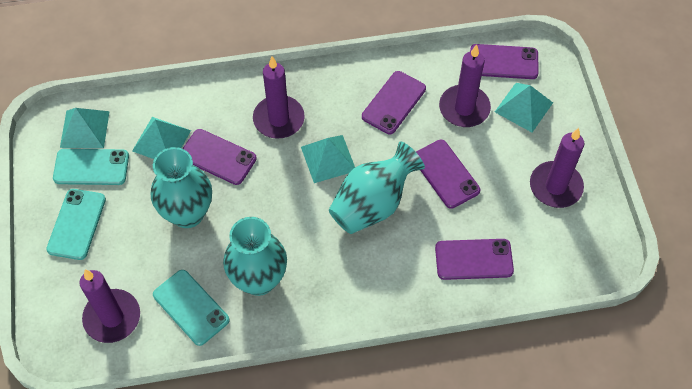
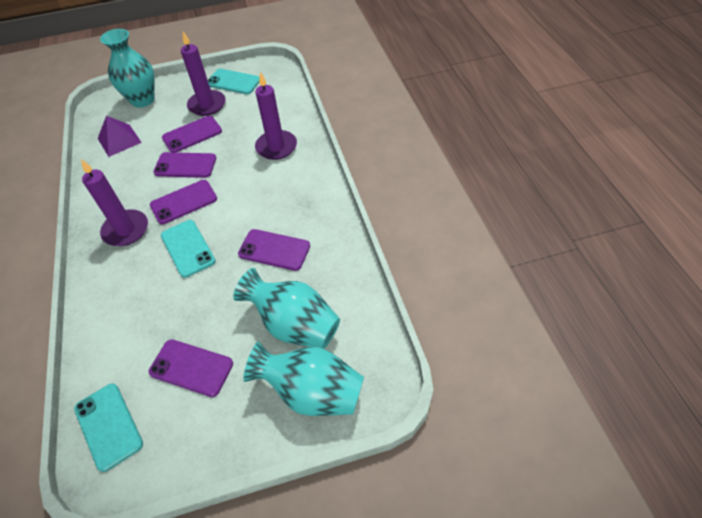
purple candle: [79,269,140,343] [253,56,305,139] [439,44,491,127] [530,128,584,208] = 4 -> [81,159,148,246] [181,31,226,116] [255,72,297,160] = 3
purple pyramid: none = 0 -> [98,116,142,157] = 1
turquoise pyramid: [60,108,110,148] [132,117,191,159] [301,135,355,183] [495,83,553,132] = 4 -> none = 0

